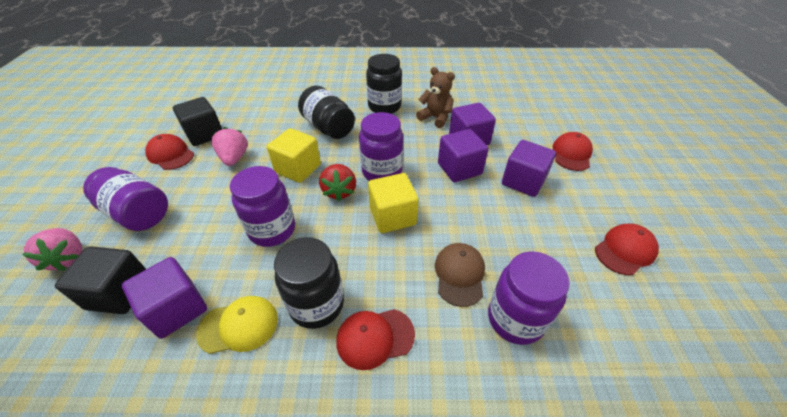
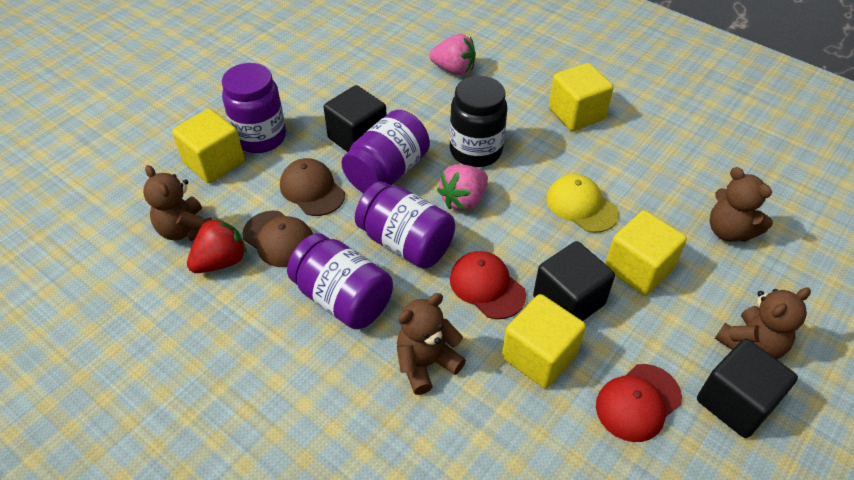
black cube: [55,246,146,314] [173,97,222,146] = 2 -> [324,85,387,152] [533,241,615,321] [697,339,798,438] = 3
black jar: [274,237,344,329] [298,86,355,139] [366,54,402,114] = 3 -> [450,76,507,167] = 1
brown cap: [435,243,485,307] = 1 -> [242,211,313,267] [280,158,345,216] = 2
brown teddy bear: [416,67,455,128] = 1 -> [143,165,212,241] [397,293,466,395] [710,167,773,242] [715,287,811,359] = 4
purple cube: [122,257,207,339] [438,129,488,182] [449,103,496,146] [502,140,556,197] = 4 -> none = 0
red cap: [145,134,194,170] [336,309,415,370] [552,132,593,171] [595,224,659,275] = 4 -> [450,251,526,319] [596,364,682,442] = 2
yellow cube: [267,128,321,183] [368,173,419,233] = 2 -> [172,109,245,183] [502,294,586,389] [549,63,613,131] [605,210,687,296] = 4

